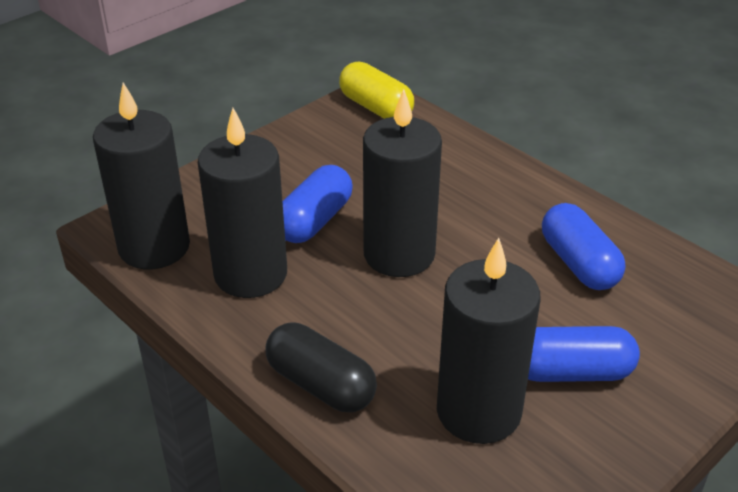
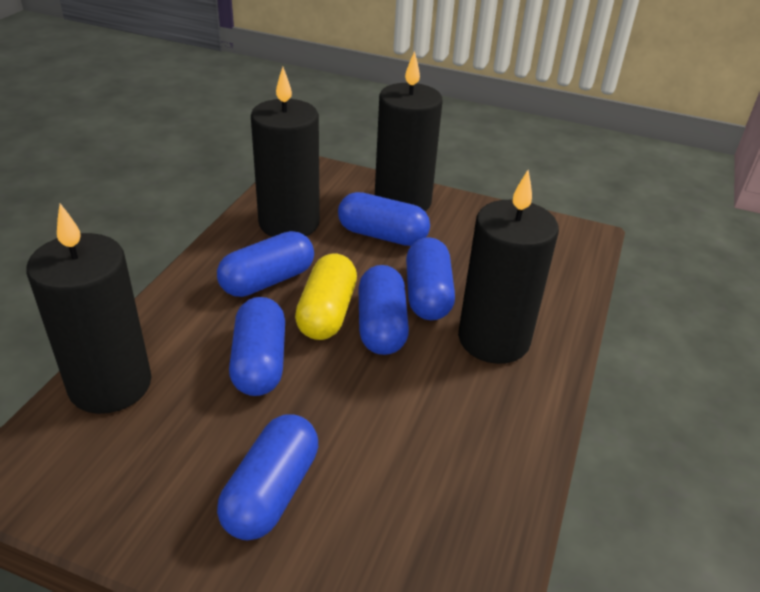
black capsule: [266,323,377,412] = 1 -> none = 0
blue capsule: [282,165,353,243] [528,326,640,382] [542,203,625,290] = 3 -> [217,231,314,297] [217,414,318,540] [229,297,285,396] [338,192,430,246] [358,265,409,355] [406,237,455,320] = 6

